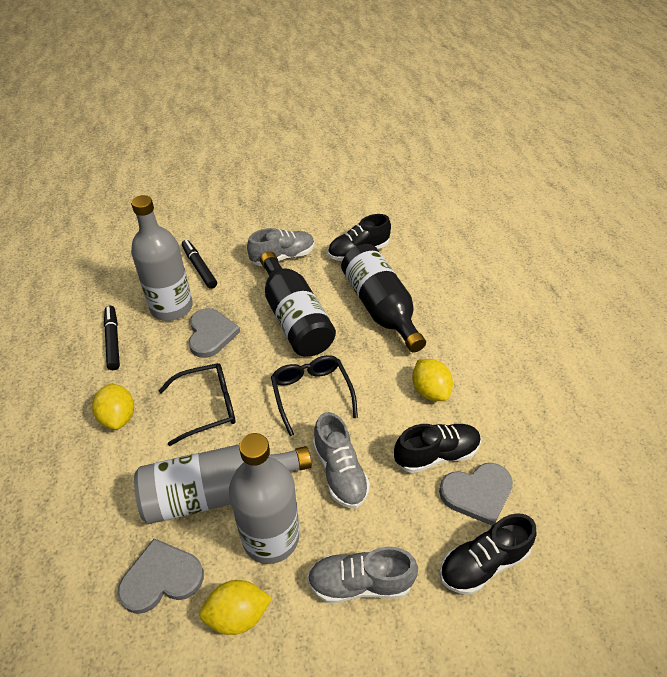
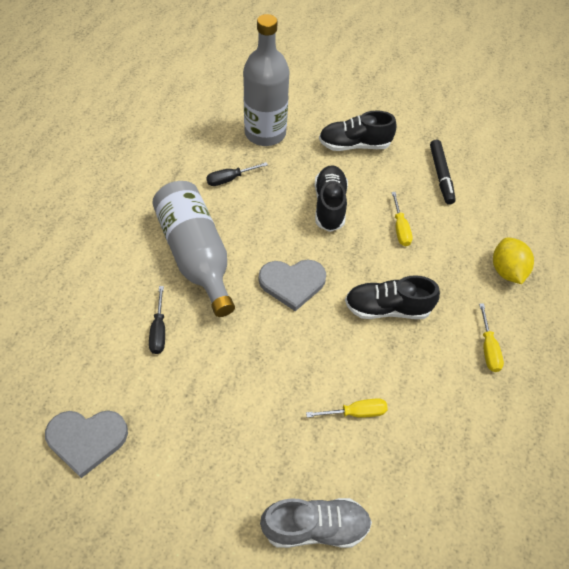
black bottle: [260,251,336,356] [341,244,426,353] = 2 -> none = 0
black glasses: [158,363,236,446] [271,355,358,436] = 2 -> none = 0
black marker: [104,305,120,370] [182,240,217,289] = 2 -> [430,140,456,205] = 1
black screwdriver: none = 0 -> [149,286,165,354] [206,162,268,186] = 2
grey bottle: [131,195,193,321] [134,445,312,524] [229,433,299,564] = 3 -> [152,181,235,317] [243,14,290,146] = 2
grey heart: [117,538,204,614] [189,308,240,358] [439,463,513,526] = 3 -> [45,410,128,478] [259,259,326,311] = 2
grey shoe: [247,228,314,266] [307,546,418,603] [313,412,370,508] = 3 -> [260,498,372,548] = 1
yellow lemon: [92,384,134,430] [199,580,272,635] [412,359,453,401] = 3 -> [493,237,534,284] = 1
yellow screwdriver: none = 0 -> [306,398,388,418] [392,192,413,246] [479,303,504,372] = 3

